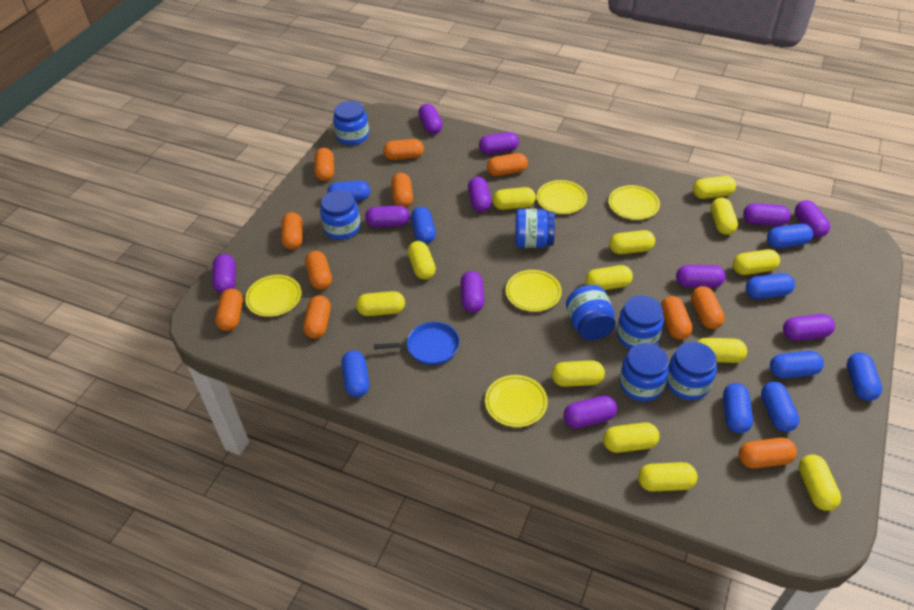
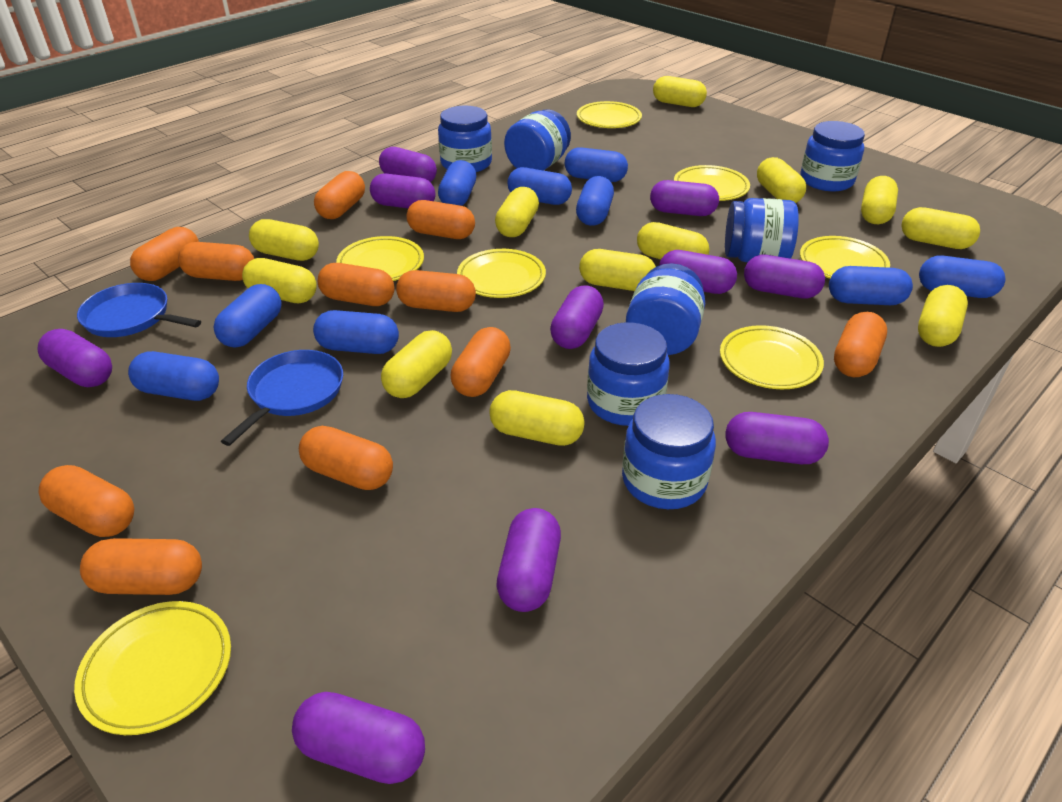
blue pan: [374,322,460,365] = 1 -> [77,283,201,337] [221,350,343,446] = 2
purple capsule: [212,254,235,293] [365,205,410,227] [418,104,443,134] [460,271,484,313] [468,177,492,212] [479,132,519,154] [564,396,617,428] [676,265,726,288] [743,203,791,226] [783,314,835,341] [795,200,830,237] = 11 -> [38,329,112,387] [292,692,425,784] [370,173,435,208] [379,147,437,182] [496,508,561,612] [550,285,604,349] [650,180,719,216] [659,250,737,294] [726,412,829,464] [744,255,825,299] = 10
yellow capsule: [356,291,405,316] [407,241,436,280] [492,187,536,210] [552,360,605,387] [585,265,633,290] [603,422,660,453] [609,230,655,254] [638,462,698,492] [693,176,736,199] [697,338,747,363] [710,198,738,235] [733,249,780,275] [799,454,841,511] = 13 -> [242,258,317,303] [249,219,319,261] [381,330,452,398] [489,390,585,446] [495,187,539,237] [579,249,656,291] [637,222,709,259] [653,76,707,107] [757,157,806,203] [861,176,898,224] [902,207,980,249] [918,285,968,347] = 12
yellow plate: [245,275,301,317] [485,375,548,427] [506,270,562,312] [537,180,587,214] [608,185,660,220] = 5 -> [74,601,231,735] [336,236,424,281] [457,249,546,298] [577,101,642,128] [674,165,750,201] [720,325,824,389] [800,236,890,279] = 7

